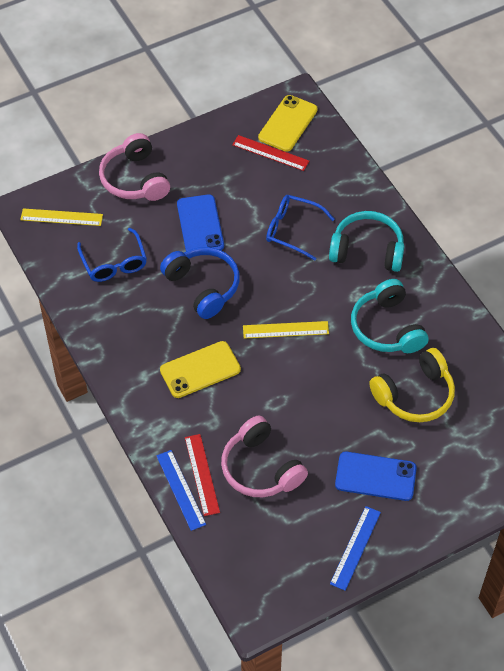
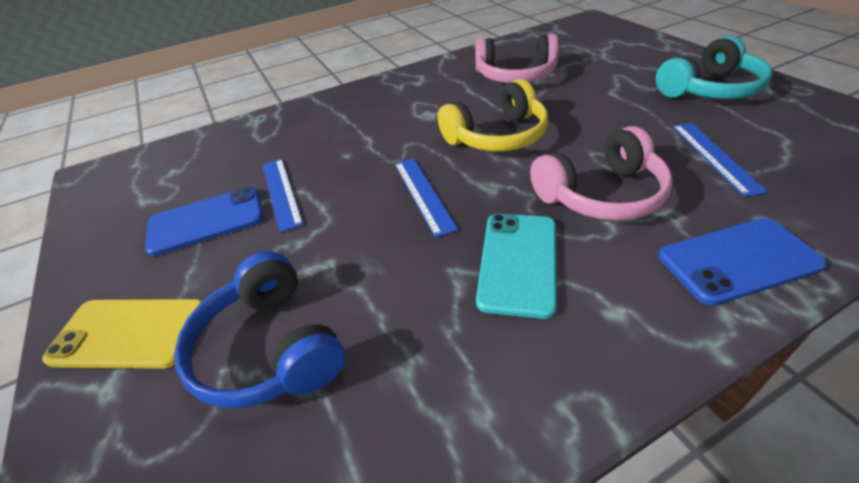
blue glasses: [77,228,147,282] [266,195,335,261] = 2 -> none = 0
blue ruler: [156,450,206,531] [330,506,381,591] = 2 -> [262,159,303,233] [395,158,458,238] [672,123,768,197] = 3
red ruler: [185,434,220,516] [232,135,309,171] = 2 -> none = 0
turquoise headphones: [329,211,404,272] [351,279,429,353] = 2 -> [656,36,772,99] = 1
turquoise phone: none = 0 -> [476,214,557,319] = 1
yellow phone: [160,341,241,398] [258,95,318,152] = 2 -> [42,299,202,369] = 1
yellow ruler: [20,208,103,226] [243,321,329,339] = 2 -> none = 0

